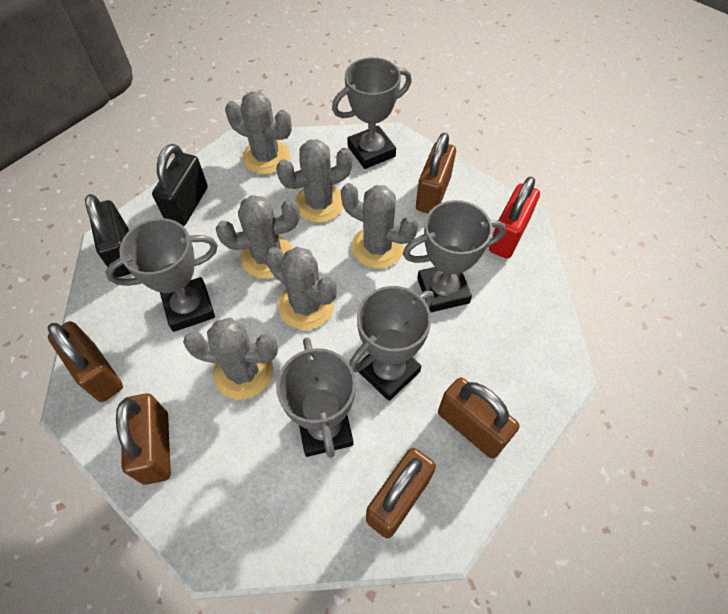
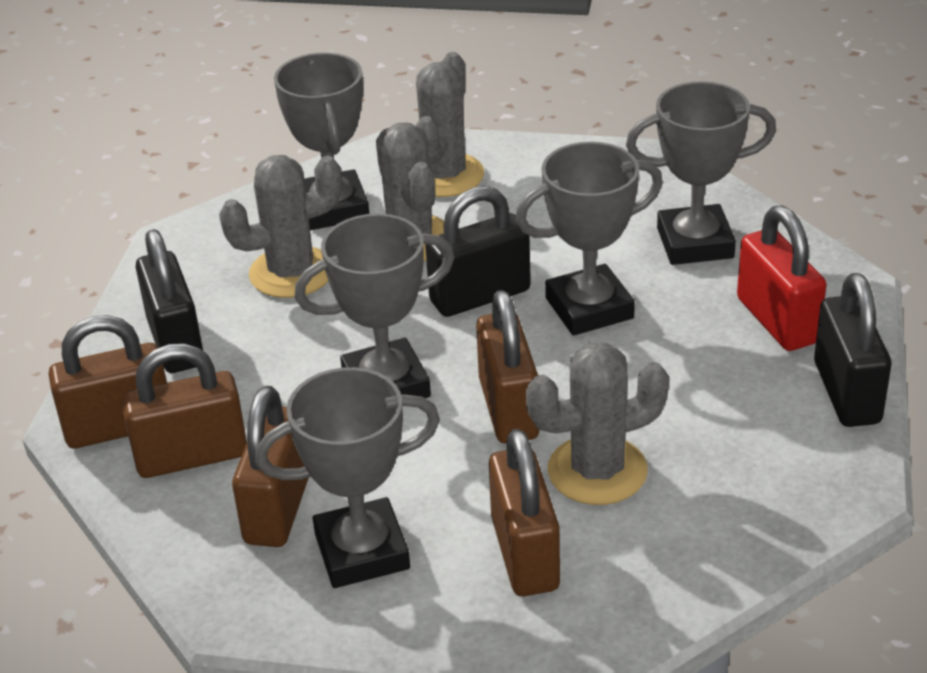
black padlock: [85,194,131,277] [152,144,208,226] = 2 -> [136,229,203,373] [425,186,531,317] [814,273,891,427] = 3
grey cactus: [183,318,278,400] [216,195,300,279] [225,91,292,174] [265,247,337,330] [276,139,353,223] [341,183,418,269] = 6 -> [219,155,342,298] [376,123,444,261] [415,52,484,197] [526,343,669,505] = 4

